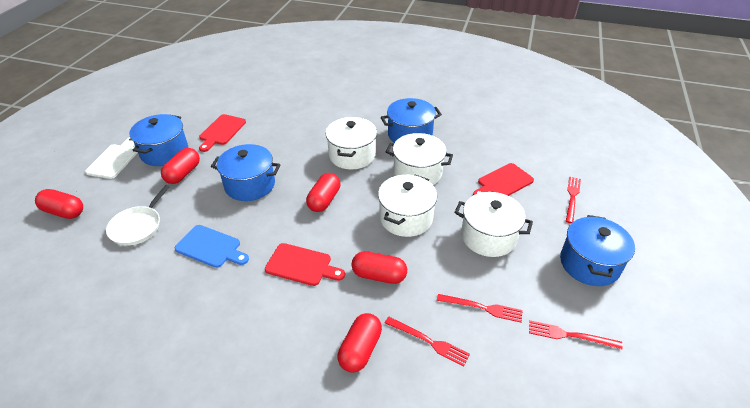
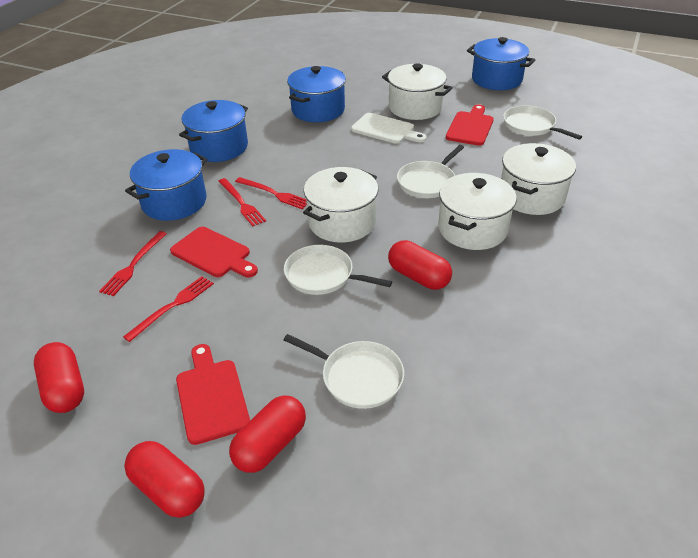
blue cutting board: [175,225,249,268] = 1 -> none = 0
red capsule: [35,189,83,219] [161,148,200,184] [306,173,341,212] [338,313,382,373] [351,251,407,284] = 5 -> [34,342,84,413] [124,441,205,518] [229,395,306,473] [388,240,452,290] = 4
white pan: [106,185,170,246] = 1 -> [284,245,392,295] [284,334,404,409] [397,145,464,198] [503,105,582,140] = 4

